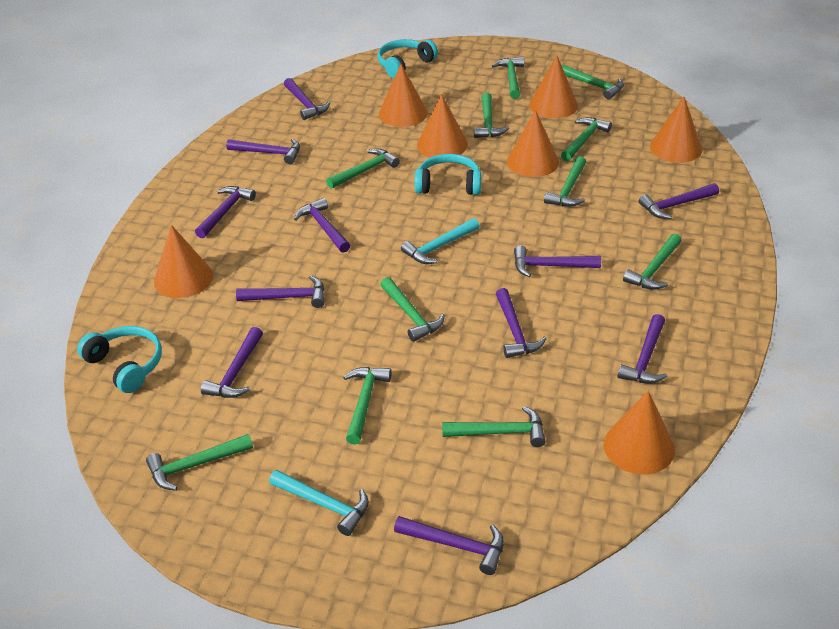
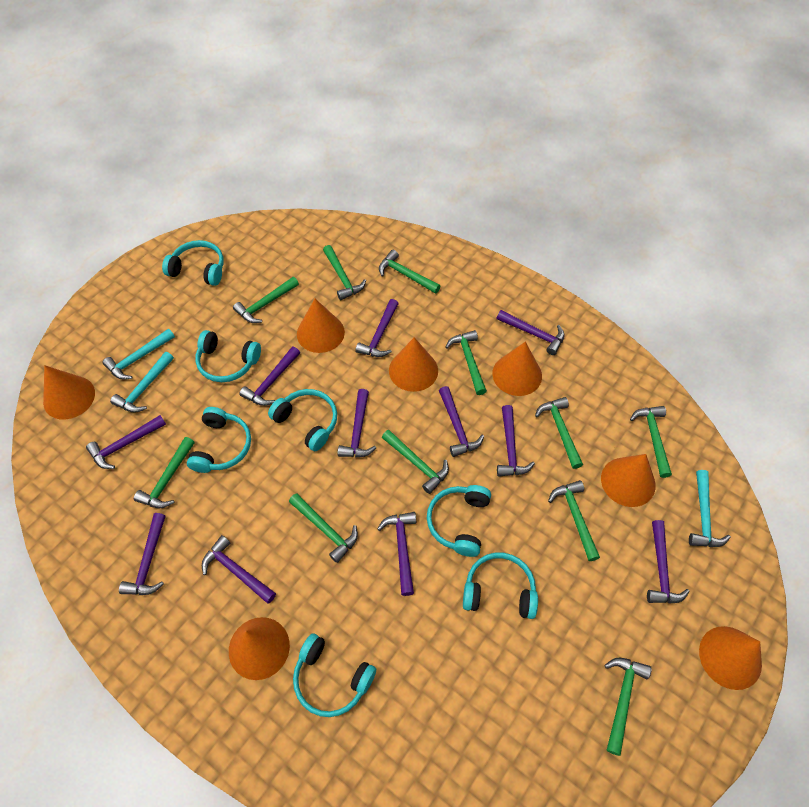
turquoise hammer: [269,470,369,536] [401,218,480,264] = 2 -> [102,329,175,380] [110,352,174,412] [689,470,731,547] = 3
turquoise headphones: [77,326,162,393] [377,39,438,78] [415,154,481,195] = 3 -> [162,240,224,286] [187,407,251,473] [195,330,261,382] [268,389,337,451] [293,633,376,717] [427,485,491,557] [463,553,538,619] = 7

